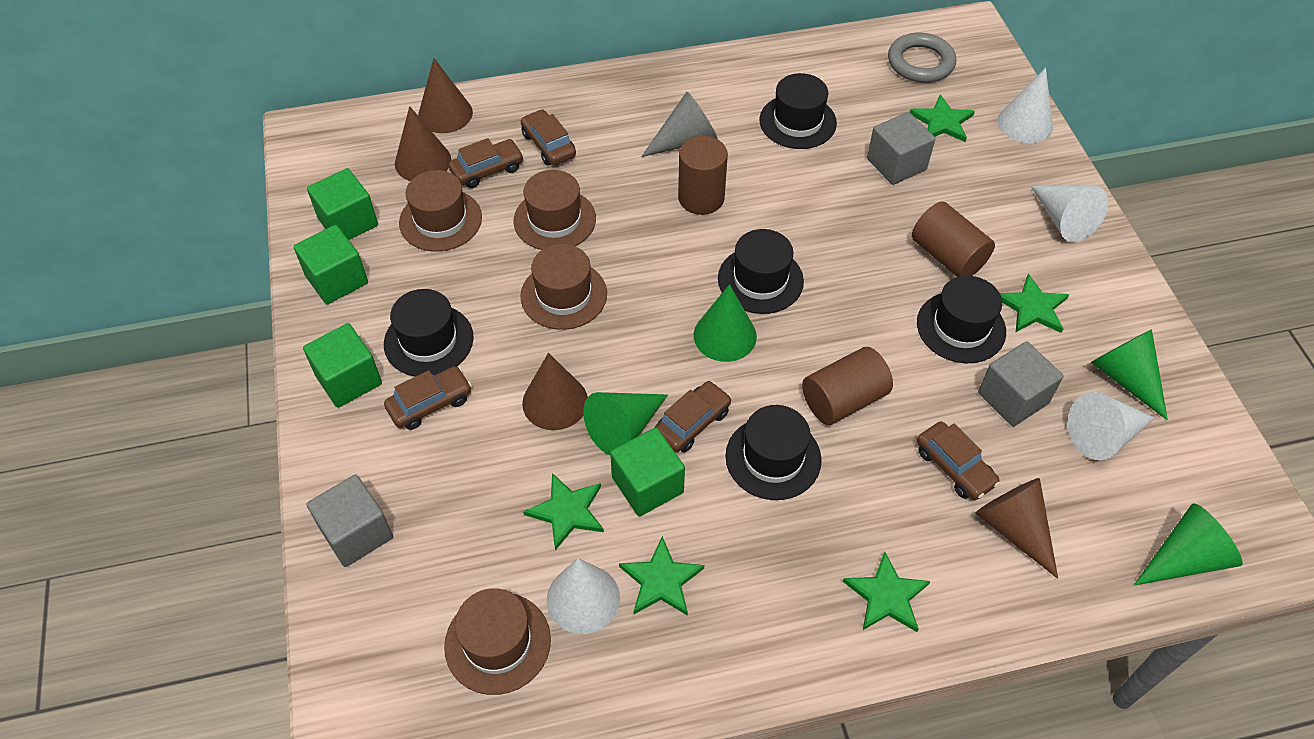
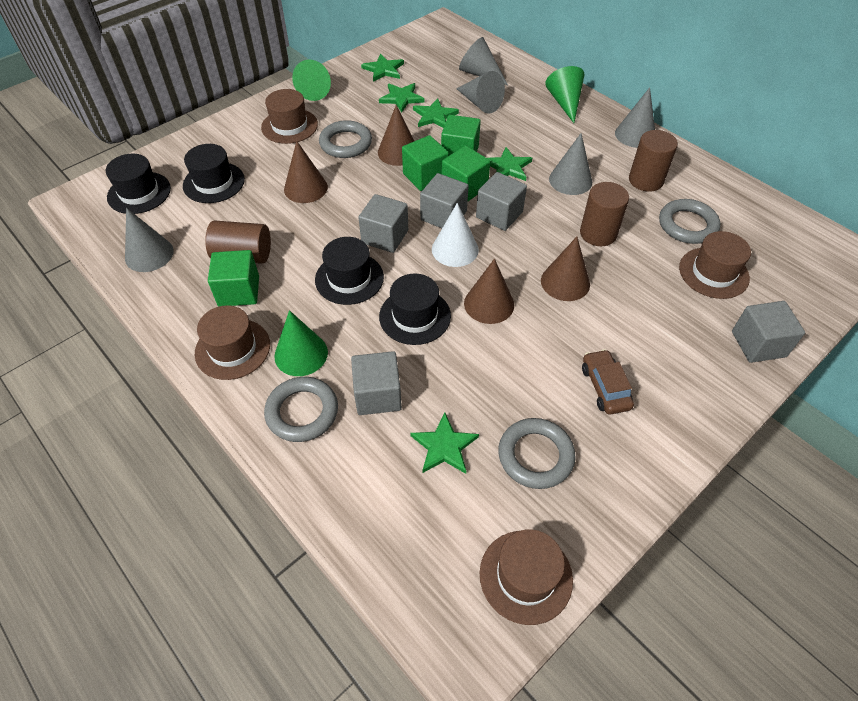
black hat: [384,289,474,377] [718,229,804,314] [725,405,822,500] [760,73,837,149] [917,276,1006,363] = 5 -> [106,154,171,214] [183,144,245,203] [315,237,384,305] [379,273,451,345] = 4
brown car: [384,366,472,430] [449,138,524,188] [521,109,576,165] [654,381,732,453] [917,421,1000,500] = 5 -> [582,349,634,415] = 1
green cone: [583,392,668,455] [694,284,757,362] [1090,329,1168,420] [1134,503,1243,585] = 4 -> [274,310,328,376] [292,59,331,101] [545,66,584,123] = 3
grey cone: [641,92,717,157] = 1 -> [125,208,174,272] [456,71,505,114] [459,37,508,85] [549,133,592,195] [615,87,655,148] = 5
grey cube: [307,474,393,567] [867,112,935,185] [978,341,1064,427] = 3 -> [351,351,402,415] [358,194,408,253] [420,173,469,228] [476,172,527,231] [732,301,805,363] = 5
grey ring: [888,33,956,83] = 1 -> [264,377,338,442] [319,120,372,158] [498,418,576,489] [659,199,721,244] = 4
white cone: [547,558,620,634] [997,68,1053,143] [1031,186,1108,242] [1068,392,1155,460] = 4 -> [432,203,479,267] = 1

